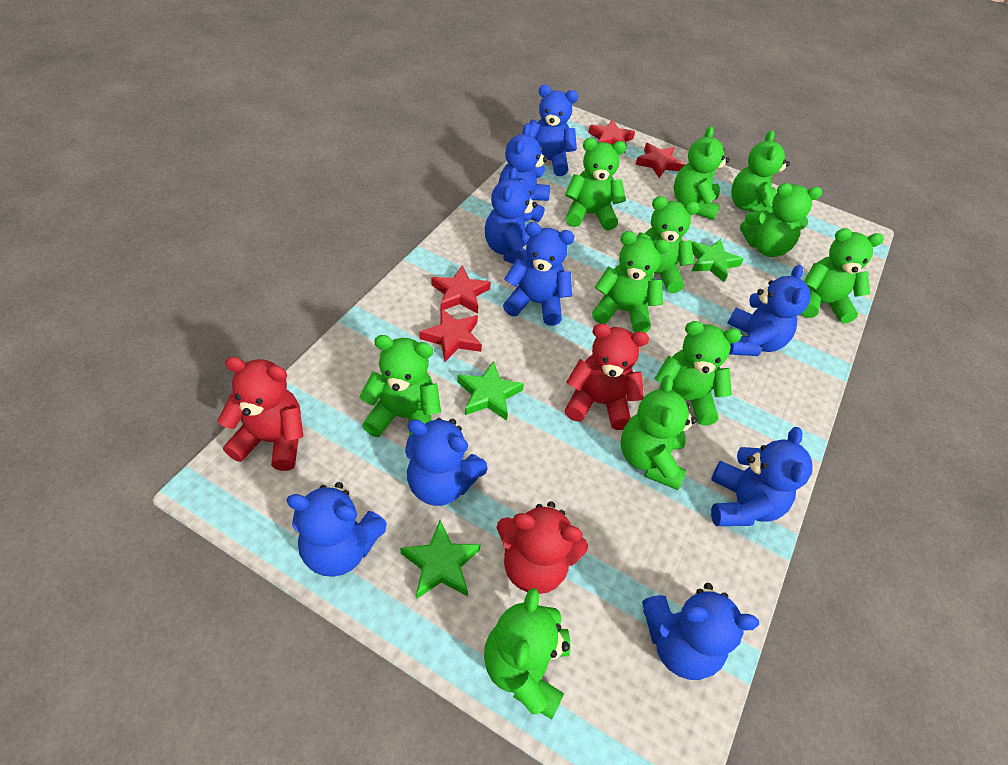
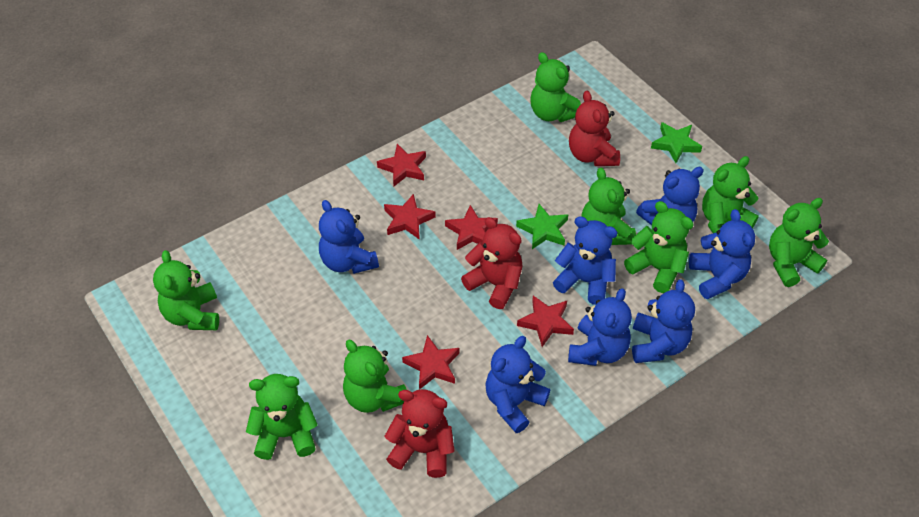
blue teddy bear: [287,482,387,577] [405,418,488,506] [485,167,537,264] [499,123,550,222] [503,222,575,326] [529,85,578,176] [642,583,759,680] [711,427,813,526] [727,265,810,356] = 9 -> [319,200,379,274] [485,336,550,433] [553,216,618,305] [568,288,632,366] [632,279,695,363] [636,167,704,225] [689,209,755,299] = 7
green star: [400,520,481,599] [458,361,524,421] [692,239,743,282] = 3 -> [516,204,568,249] [651,122,702,163] = 2
green teddy bear: [359,335,441,437] [484,588,570,719] [565,138,626,230] [592,231,670,332] [621,375,697,490] [637,196,699,293] [655,321,741,426] [674,126,730,220] [731,130,790,213] [740,183,822,257] [801,228,884,323] = 11 -> [153,250,219,330] [246,374,318,460] [343,340,407,413] [530,52,581,122] [581,168,636,245] [624,201,694,293] [702,156,759,233] [769,198,829,287] = 8
red star: [420,308,482,362] [431,265,491,314] [588,120,635,153] [635,143,685,178] = 4 -> [377,144,426,186] [384,194,436,240] [402,335,460,390] [445,205,498,250] [517,296,574,347] = 5

